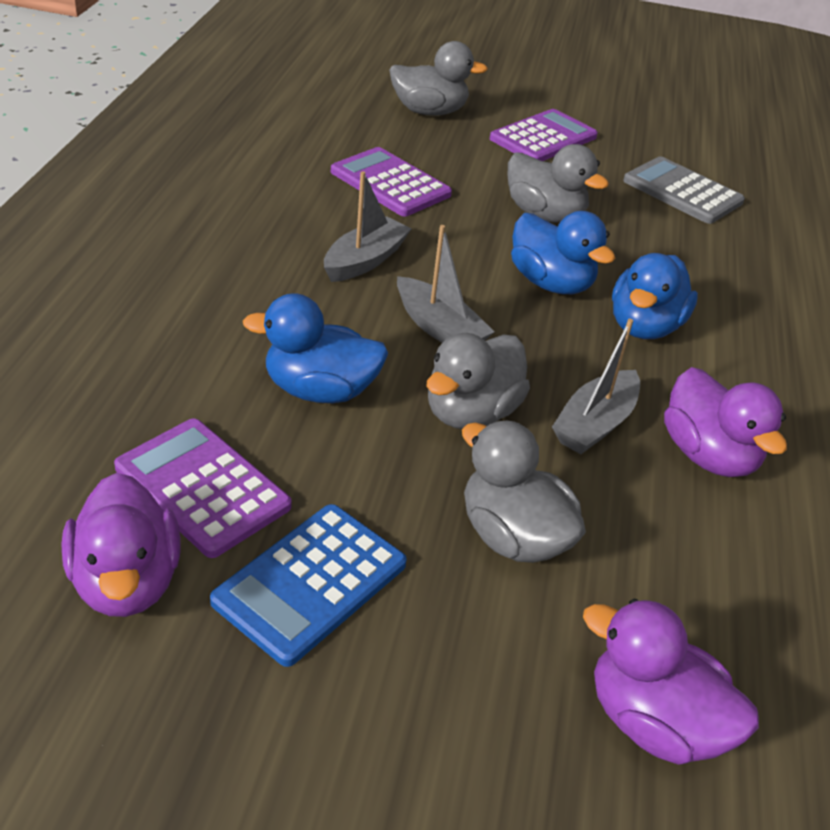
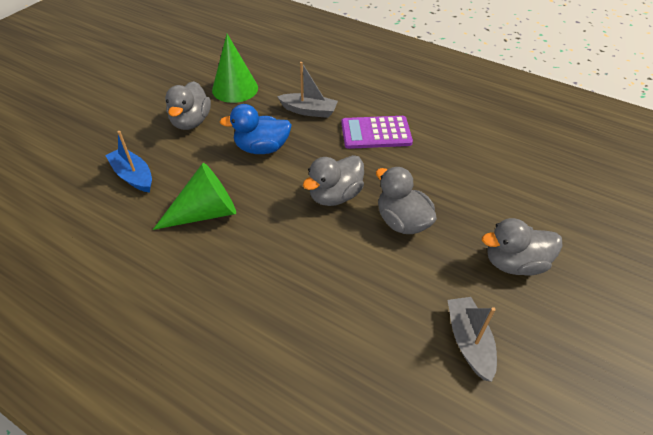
blue boat: none = 0 -> [105,131,152,193] = 1
blue calculator: [210,504,407,667] = 1 -> none = 0
blue duck: [243,293,388,403] [511,211,616,294] [612,253,698,339] = 3 -> [220,104,292,154] = 1
green cone: none = 0 -> [153,163,236,230] [212,34,258,103] = 2
grey boat: [324,171,412,282] [397,225,494,343] [552,319,640,454] = 3 -> [277,62,338,118] [448,297,497,382] = 2
grey calculator: [623,156,745,224] = 1 -> none = 0
purple calculator: [114,418,291,558] [331,147,452,216] [490,109,598,161] = 3 -> [341,116,413,149] = 1
purple duck: [62,473,180,617] [583,599,759,765] [664,367,787,477] = 3 -> none = 0

